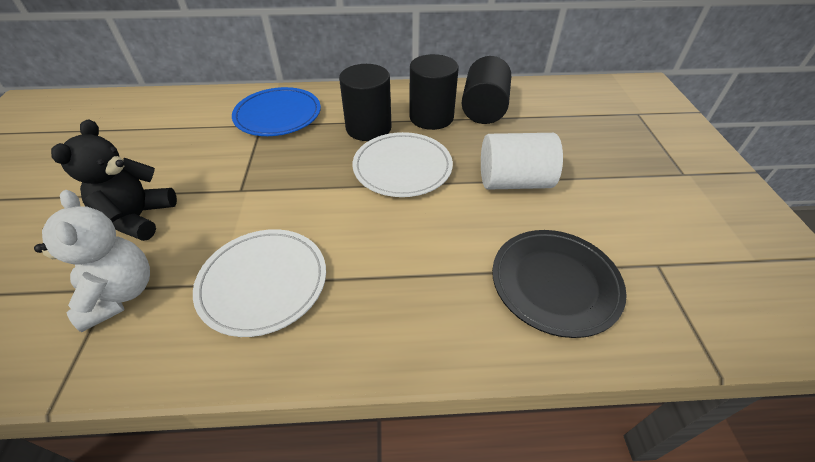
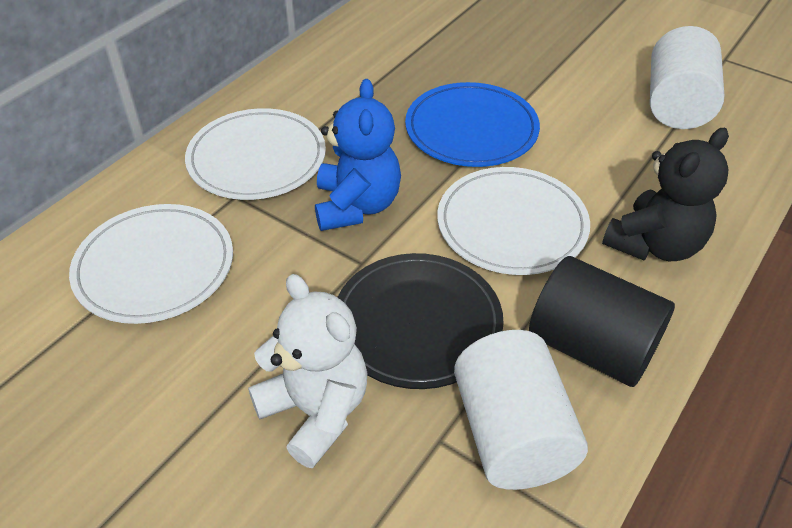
black cylinder: [339,64,392,141] [409,54,458,130] [462,56,511,124] = 3 -> [529,256,675,387] = 1
blue teddy bear: none = 0 -> [315,79,401,231] = 1
white cylinder: [481,133,563,190] = 1 -> [454,330,588,490] [650,26,724,129] = 2
white plate: [193,229,326,337] [352,132,453,197] = 2 -> [69,204,233,324] [185,108,326,200] [437,167,590,275] = 3

